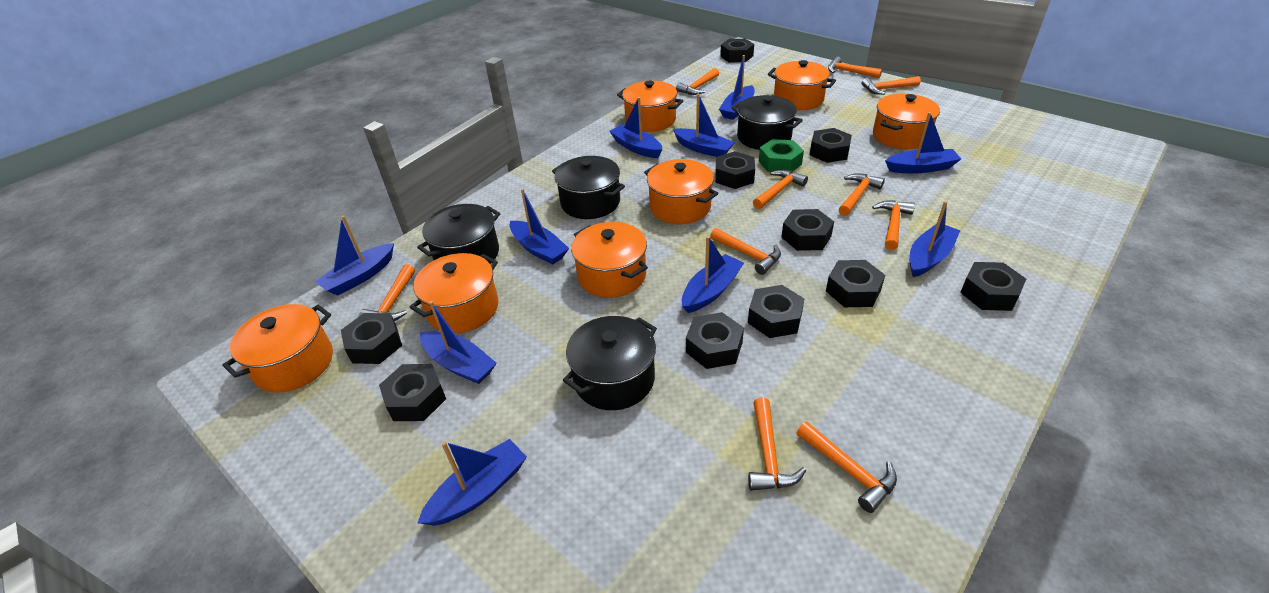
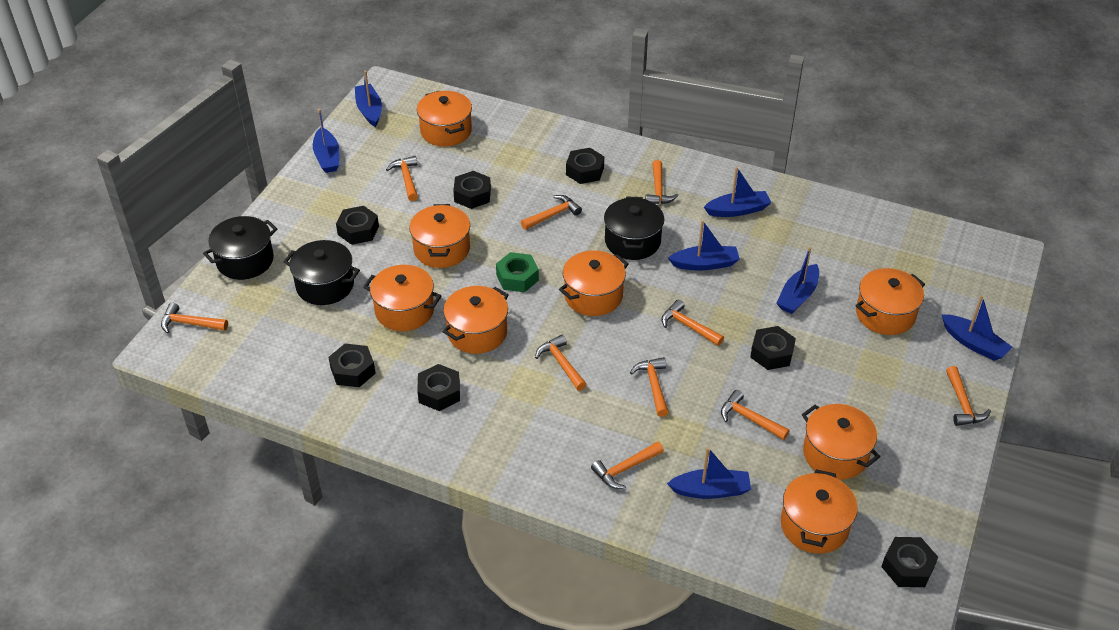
black nut: [341,313,402,364] [379,364,446,421] [686,312,744,369] [716,151,755,189] [720,39,754,62] [748,285,804,338] [781,209,834,251] [810,128,852,163] [826,260,885,307] [960,262,1026,311] = 10 -> [328,344,376,387] [336,206,379,245] [417,364,460,411] [453,171,491,209] [566,148,604,184] [750,326,796,370] [881,537,938,587] = 7
black pot: [417,204,500,264] [552,156,625,219] [563,316,657,410] [732,95,803,150] = 4 -> [203,216,277,280] [284,240,360,305] [604,196,664,260] = 3
blue boat: [315,216,394,296] [418,439,527,526] [420,301,497,384] [510,189,569,265] [609,97,663,158] [673,94,735,157] [682,236,744,313] [719,55,755,120] [885,112,961,174] [909,201,960,277] = 10 -> [313,109,339,173] [355,71,382,127] [667,447,751,499] [668,220,740,271] [704,167,772,217] [776,247,819,314] [941,295,1012,361] = 7
orange pot: [222,304,333,393] [409,253,499,333] [571,222,648,298] [617,81,683,132] [644,159,718,224] [768,60,836,110] [873,94,940,149] = 7 -> [363,265,442,331] [409,204,470,268] [417,91,472,147] [443,286,509,354] [559,250,629,316] [781,469,858,554] [802,404,880,479] [856,268,925,335] = 8

